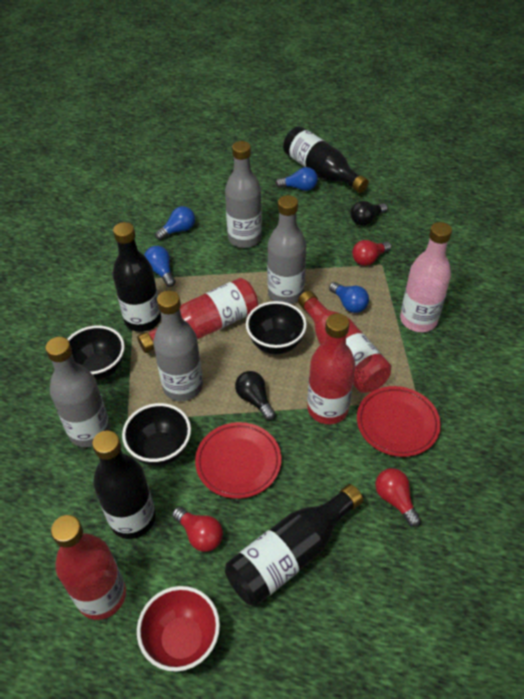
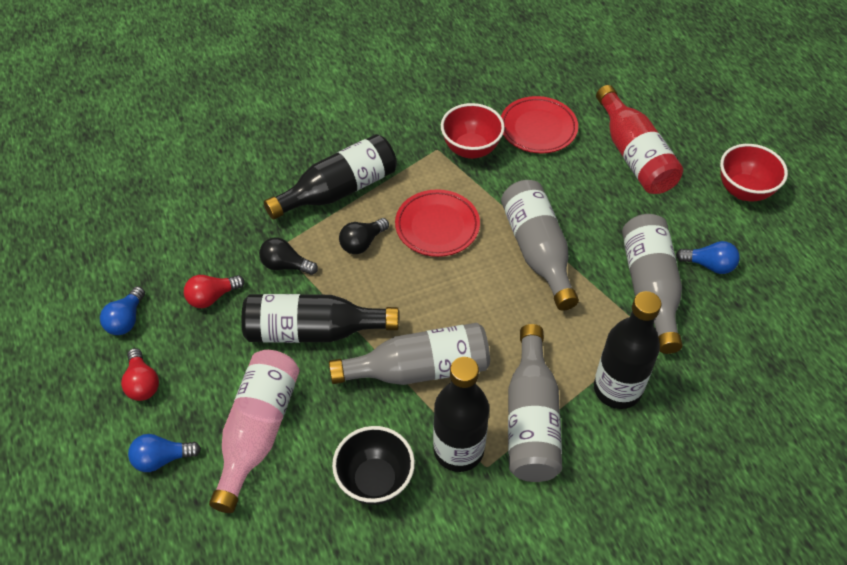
black bowl: [67,325,125,381] [122,403,191,466] [246,301,307,354] = 3 -> [332,426,415,505] = 1
blue light bulb: [144,246,176,287] [155,206,195,240] [275,167,318,191] [329,282,369,313] = 4 -> [100,286,145,335] [128,434,201,472] [676,241,740,274] = 3
red bottle: [51,515,126,620] [137,278,258,353] [298,291,391,393] [307,313,356,424] = 4 -> [596,85,683,194] = 1
red bowl: [137,586,220,672] = 1 -> [441,103,505,159] [720,144,788,201] = 2
red light bulb: [172,507,223,552] [352,240,391,266] [375,468,421,527] = 3 -> [121,348,159,401] [184,275,245,308] = 2

